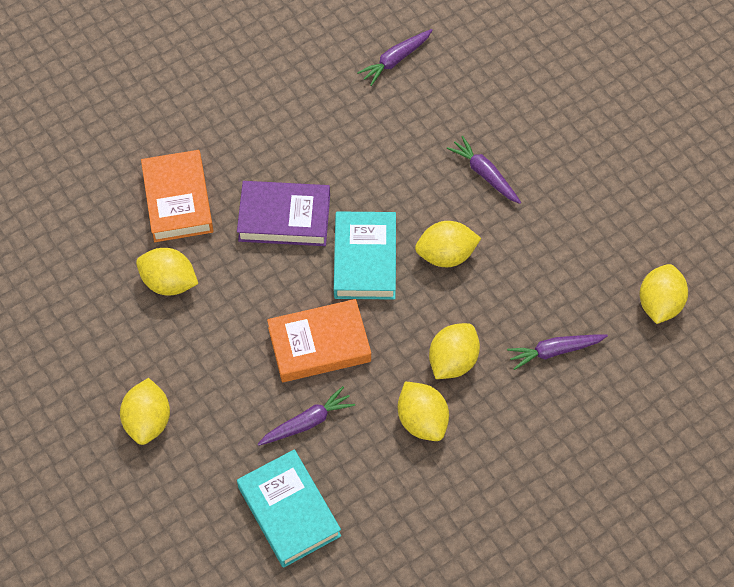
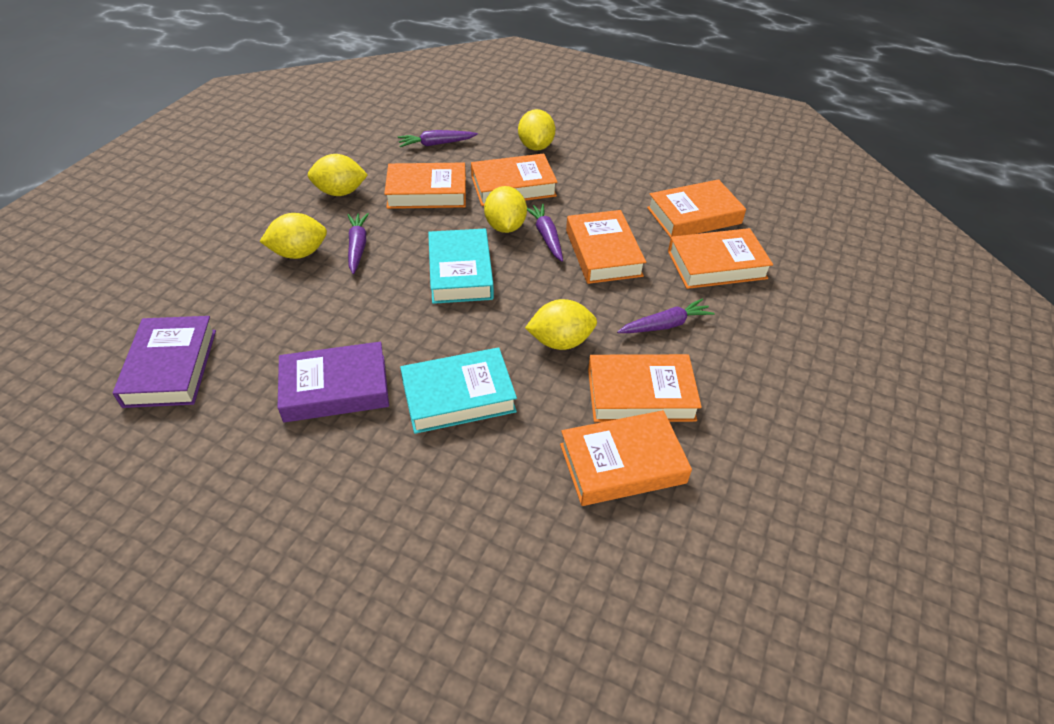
orange book: [141,150,214,242] [267,299,371,382] = 2 -> [384,163,466,209] [471,154,558,206] [560,410,692,506] [566,210,646,284] [588,354,702,422] [647,179,746,238] [668,228,773,289] = 7
purple book: [237,181,330,246] = 1 -> [113,316,216,408] [277,342,389,422] = 2
yellow lemon: [120,378,170,445] [136,248,198,296] [398,381,449,441] [415,221,481,267] [429,323,480,379] [640,264,688,324] = 6 -> [259,213,327,259] [308,154,368,196] [484,186,527,233] [518,109,555,151] [525,299,597,350] = 5

